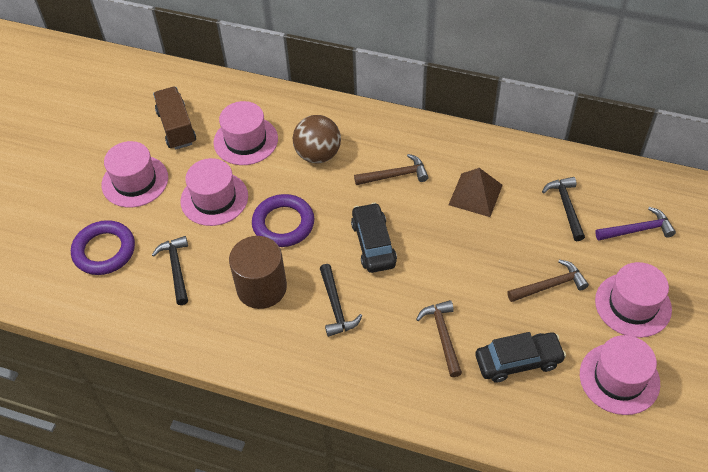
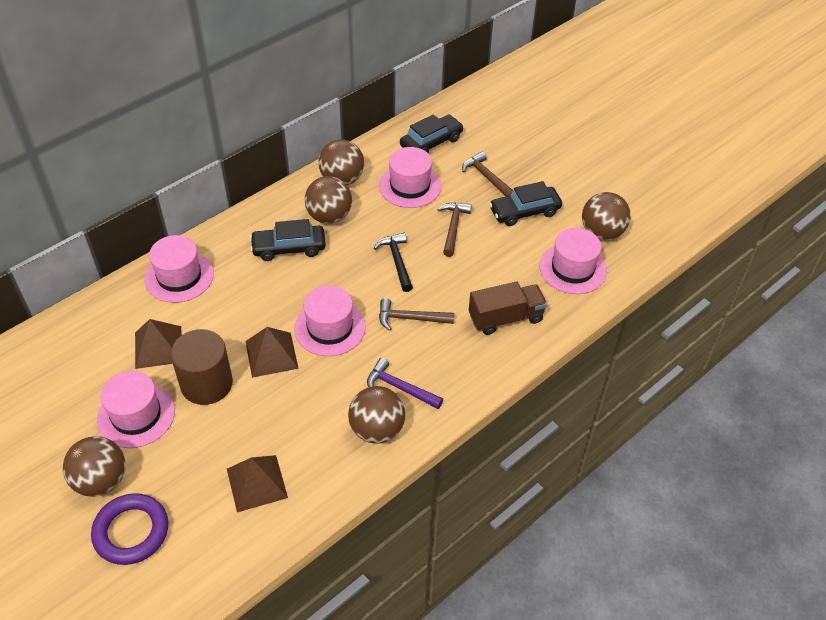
black car: [351,203,397,273] [475,332,566,383] = 2 -> [250,219,326,261] [400,114,464,153] [489,181,562,226] = 3
black hammer: [152,236,188,305] [320,264,362,337] [542,177,585,241] = 3 -> [374,233,413,292] = 1
brown ball: [293,115,341,163] = 1 -> [63,436,125,497] [305,176,352,224] [318,140,364,185] [348,386,405,444] [582,192,631,240] = 5
brown pyramid: [448,168,503,217] = 1 -> [135,319,182,369] [227,455,288,512] [245,327,299,378] = 3
purple ring: [71,220,135,275] [252,194,314,247] = 2 -> [91,493,168,565] = 1

